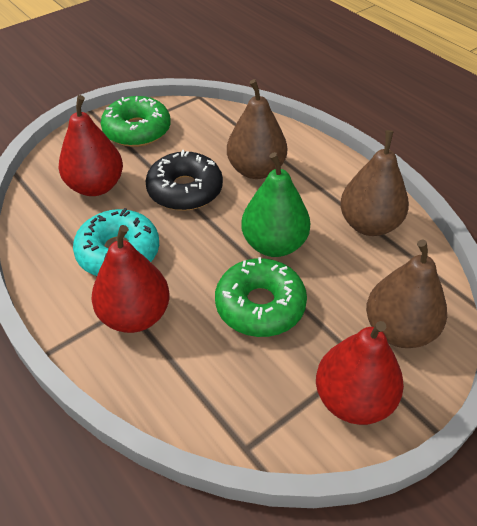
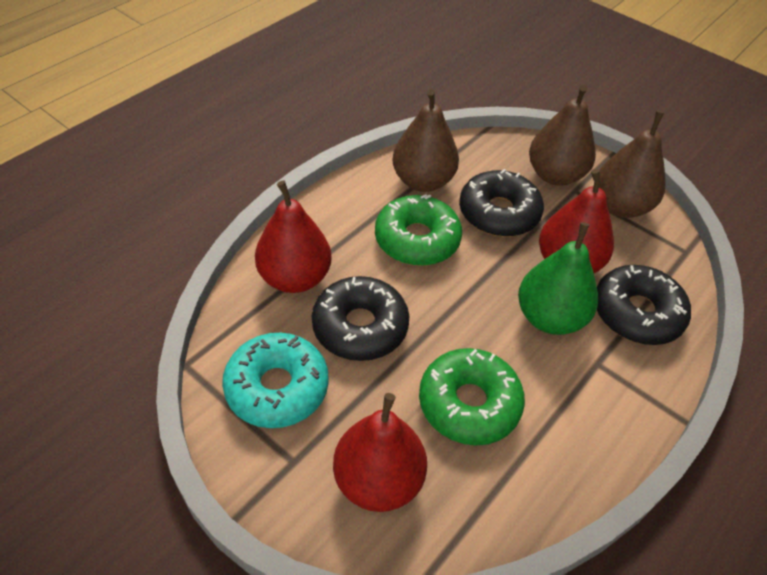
black donut: [145,150,223,211] = 1 -> [312,276,409,361] [459,169,544,237] [597,265,691,345] = 3

